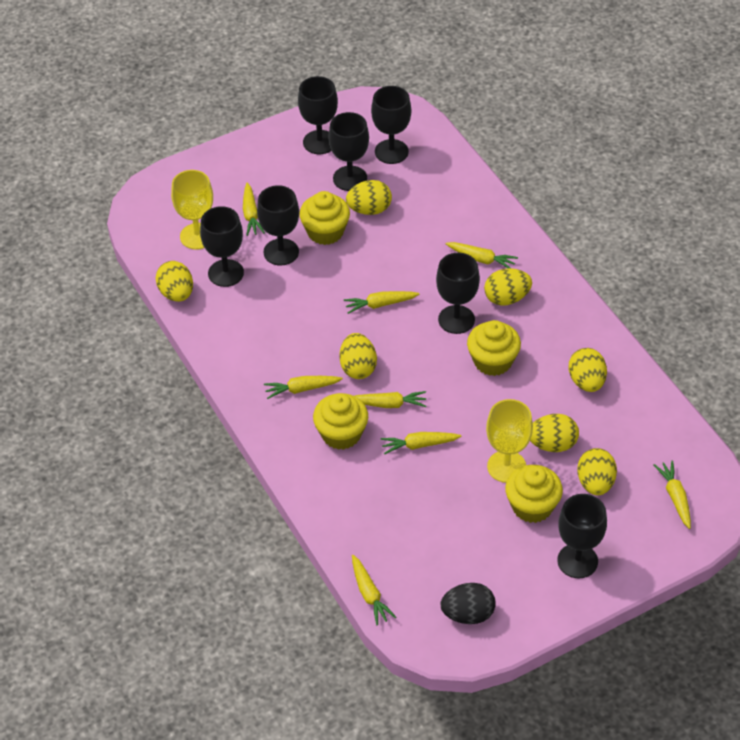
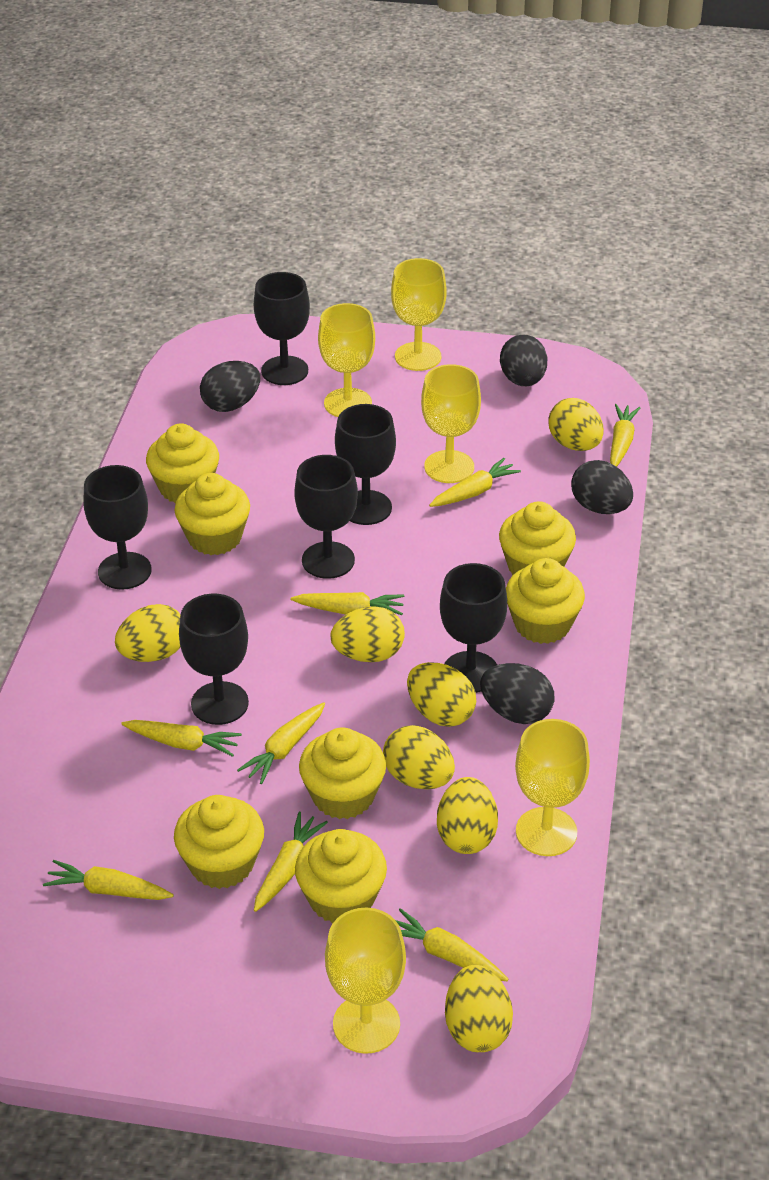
black egg: [441,583,496,624] = 1 -> [200,361,260,412] [480,663,555,724] [500,335,547,386] [571,460,633,514] = 4
black goblet: [200,206,244,287] [257,185,299,265] [298,76,338,154] [328,112,369,191] [371,86,411,164] [436,252,480,334] [557,494,607,579] = 7 -> [83,465,152,590] [179,594,249,725] [254,272,310,385] [294,455,358,579] [335,404,396,525] [440,563,507,693] = 6
yellow cupcake: [299,191,350,245] [313,393,368,450] [467,320,521,376] [505,465,563,523] = 4 -> [146,423,219,503] [174,473,250,555] [174,795,264,889] [295,829,387,923] [299,727,386,819] [499,501,576,576] [506,558,585,644] = 7
yellow goblet: [171,170,213,250] [486,399,533,483] = 2 -> [318,303,375,417] [325,908,406,1054] [391,258,447,371] [421,364,481,483] [515,719,590,856] = 5

